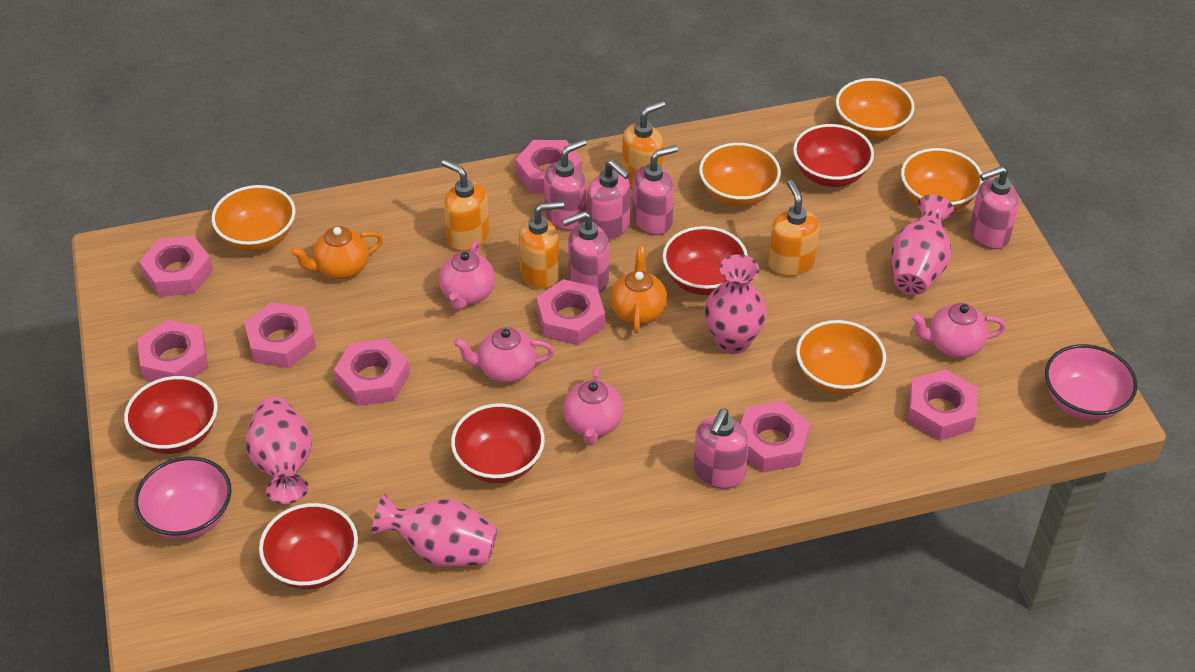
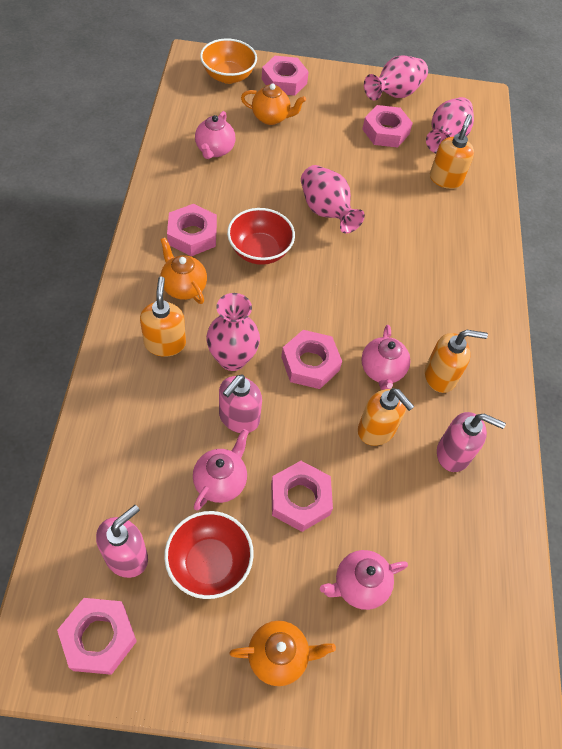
orange bowl: [212,185,295,252] [699,143,781,207] [796,320,886,395] [836,78,915,139] [901,148,983,211] = 5 -> [200,39,257,84] = 1
orange teapot: [290,226,383,279] [610,246,667,333] = 2 -> [160,238,207,304] [229,621,336,686] [241,83,306,125] = 3
pink bowl: [134,457,231,540] [1045,344,1138,420] = 2 -> none = 0
pink nut: [137,320,208,382] [139,236,213,297] [244,302,316,368] [334,339,410,406] [516,140,582,194] [537,279,605,345] [741,401,810,472] [907,369,978,441] = 8 -> [57,598,137,675] [167,204,217,256] [262,56,309,96] [271,461,333,532] [281,330,342,389] [362,105,413,148] = 6
pink soap dispenser: [544,139,587,231] [562,211,609,293] [587,160,631,240] [632,145,678,235] [693,409,749,489] [970,166,1019,249] = 6 -> [96,505,148,578] [219,374,262,433] [437,412,506,472] = 3
red bowl: [124,376,218,454] [259,503,358,589] [451,403,545,483] [663,226,748,295] [793,124,874,187] = 5 -> [164,511,254,599] [227,208,295,265] = 2

